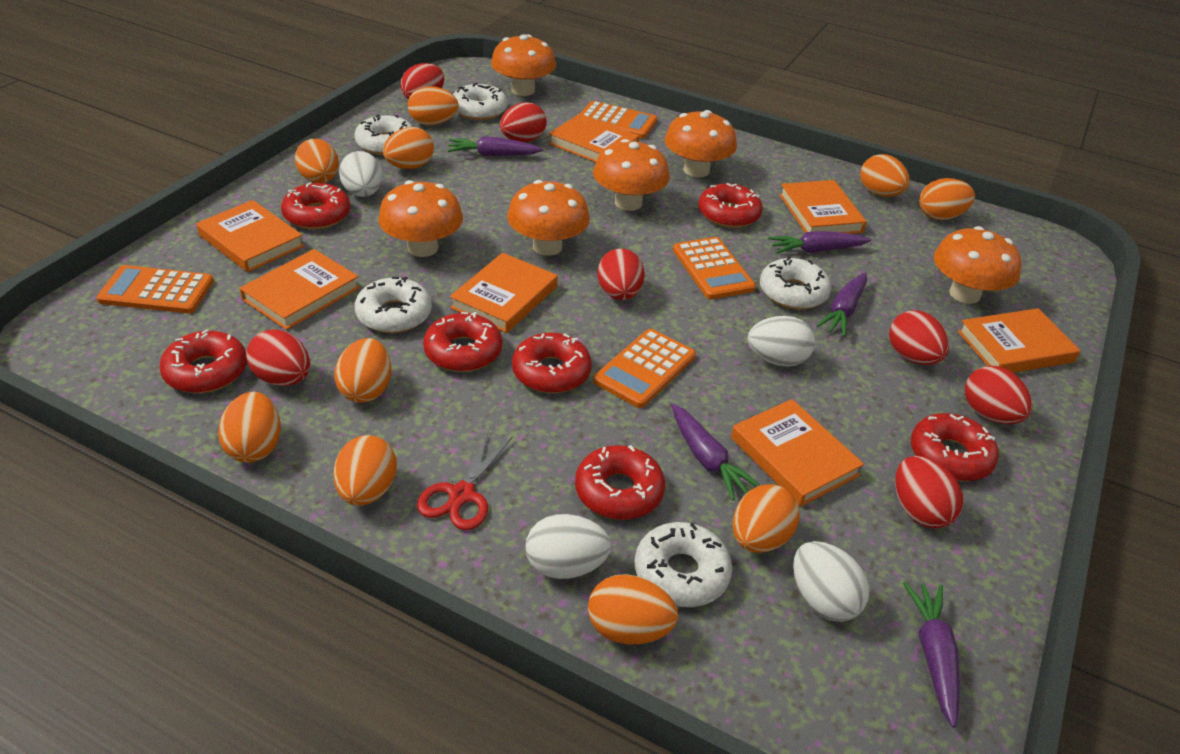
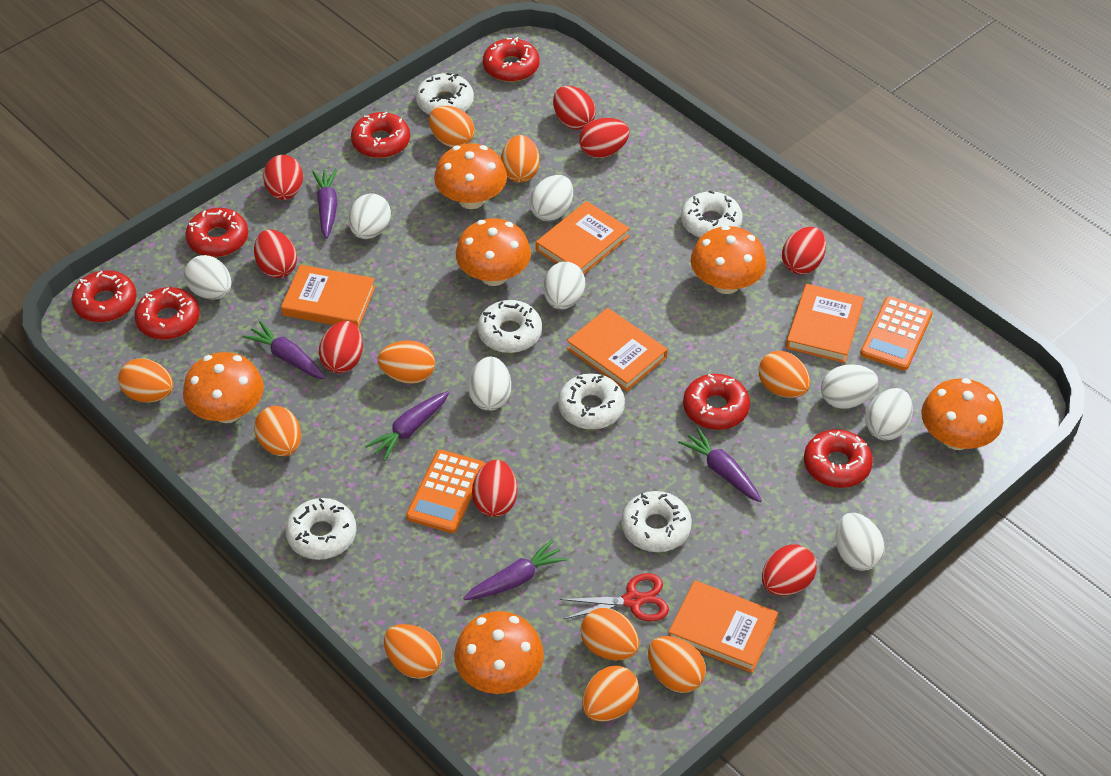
orange book: [196,200,304,272] [239,249,360,330] [450,253,558,333] [549,114,639,162] [731,399,864,507] [779,180,867,234] [958,308,1081,373] = 7 -> [281,265,376,328] [536,201,630,274] [567,308,667,391] [669,580,778,673] [786,284,864,363] = 5
orange calculator: [96,265,214,313] [580,101,657,138] [593,329,696,408] [673,237,756,299] = 4 -> [406,450,485,533] [860,296,933,370] = 2
red egg: [246,329,310,386] [401,63,444,100] [500,102,547,142] [597,248,645,300] [889,310,949,365] [895,456,964,528] [965,366,1032,424] = 7 -> [254,229,297,278] [263,155,303,200] [319,321,363,373] [472,460,517,517] [553,86,596,130] [579,118,629,158] [762,544,817,596] [782,227,826,274] = 8
white donut: [354,114,413,155] [355,276,432,333] [453,83,508,120] [635,522,732,607] [760,257,831,309] = 5 -> [286,498,356,560] [416,73,474,115] [477,300,542,353] [558,373,625,430] [621,491,692,552] [681,190,743,238] = 6
white egg: [339,151,383,197] [525,514,612,579] [748,316,815,366] [793,541,870,622] = 4 -> [184,255,231,300] [349,193,391,239] [468,357,511,411] [529,175,573,221] [543,262,585,309] [821,364,878,409] [835,513,885,571] [865,388,913,440] = 8

